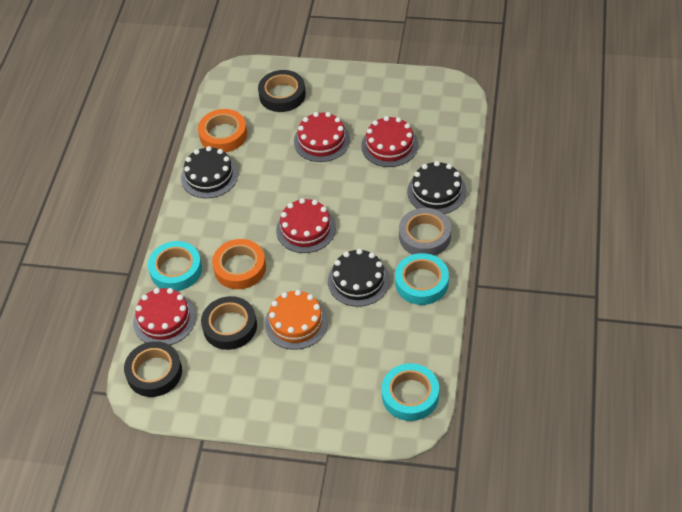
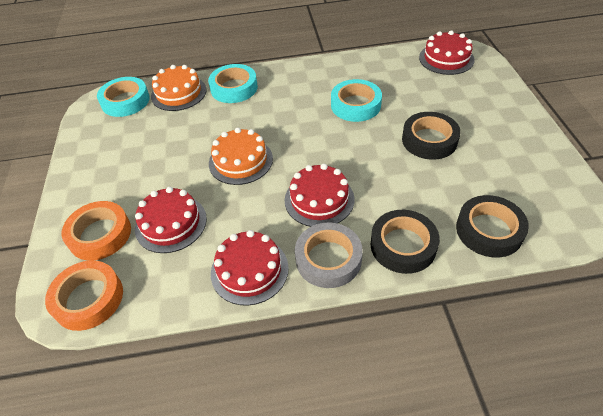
black cake: [181,146,238,198] [328,249,390,307] [407,161,467,214] = 3 -> none = 0
orange cake: [265,290,328,350] = 1 -> [151,65,206,111] [209,128,273,185] = 2

